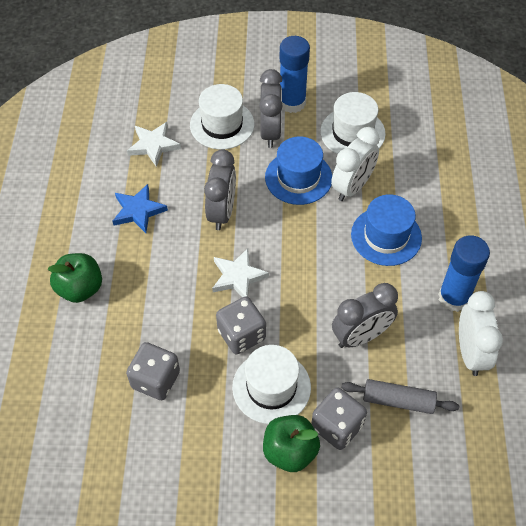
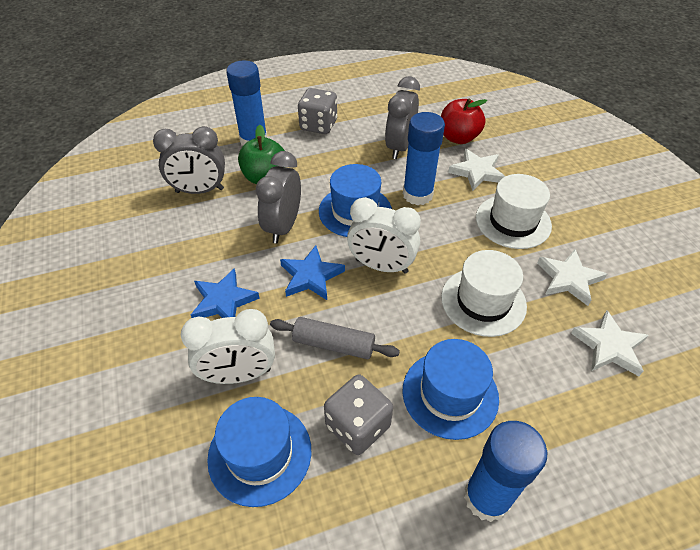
blue glue stick: [279,36,310,113] [438,235,490,312] = 2 -> [226,60,268,146] [403,112,445,205] [464,421,547,522] = 3
blue hat: [265,136,332,205] [351,194,422,266] = 2 -> [207,397,311,507] [319,164,392,237] [402,339,499,440] = 3
blue star: [113,184,168,233] = 1 -> [191,268,260,318] [280,245,345,300] = 2
green apple: [48,253,102,303] [263,415,320,472] = 2 -> [238,125,285,184] = 1
grey dice: [126,342,180,400] [216,296,266,354] [311,387,367,450] = 3 -> [298,88,337,134] [324,375,393,455] = 2
red apple: none = 0 -> [441,98,487,144] = 1
white hat: [190,84,254,149] [232,345,311,424] [320,92,386,154] = 3 -> [441,250,527,337] [476,174,552,249] = 2
white star: [127,122,181,167] [212,248,269,297] = 2 -> [448,149,505,191] [537,249,607,306] [571,311,649,376] = 3

